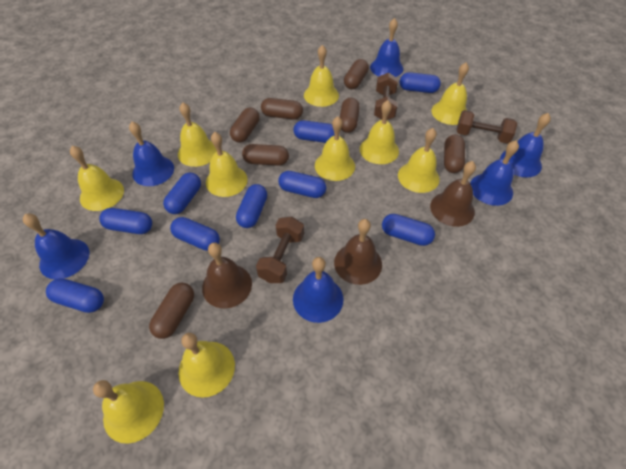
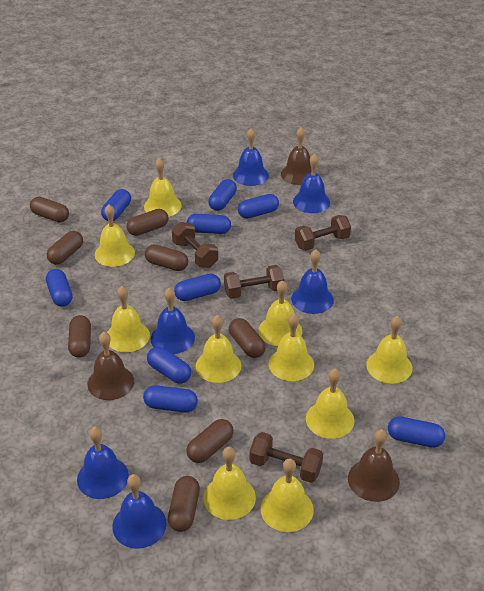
brown capsule: [149,283,194,339] [230,107,260,143] [242,144,289,166] [261,98,303,120] [340,98,360,133] [344,59,369,89] [444,134,465,173] = 7 -> [30,197,69,222] [47,231,83,265] [68,315,91,358] [127,209,168,236] [145,244,188,271] [168,476,200,532] [186,419,234,463] [229,318,265,358] = 8
brown dumbbell: [256,217,304,283] [374,73,398,120] [456,110,517,144] = 3 -> [172,222,218,268] [224,265,284,299] [249,432,323,483] [295,215,351,251] = 4

